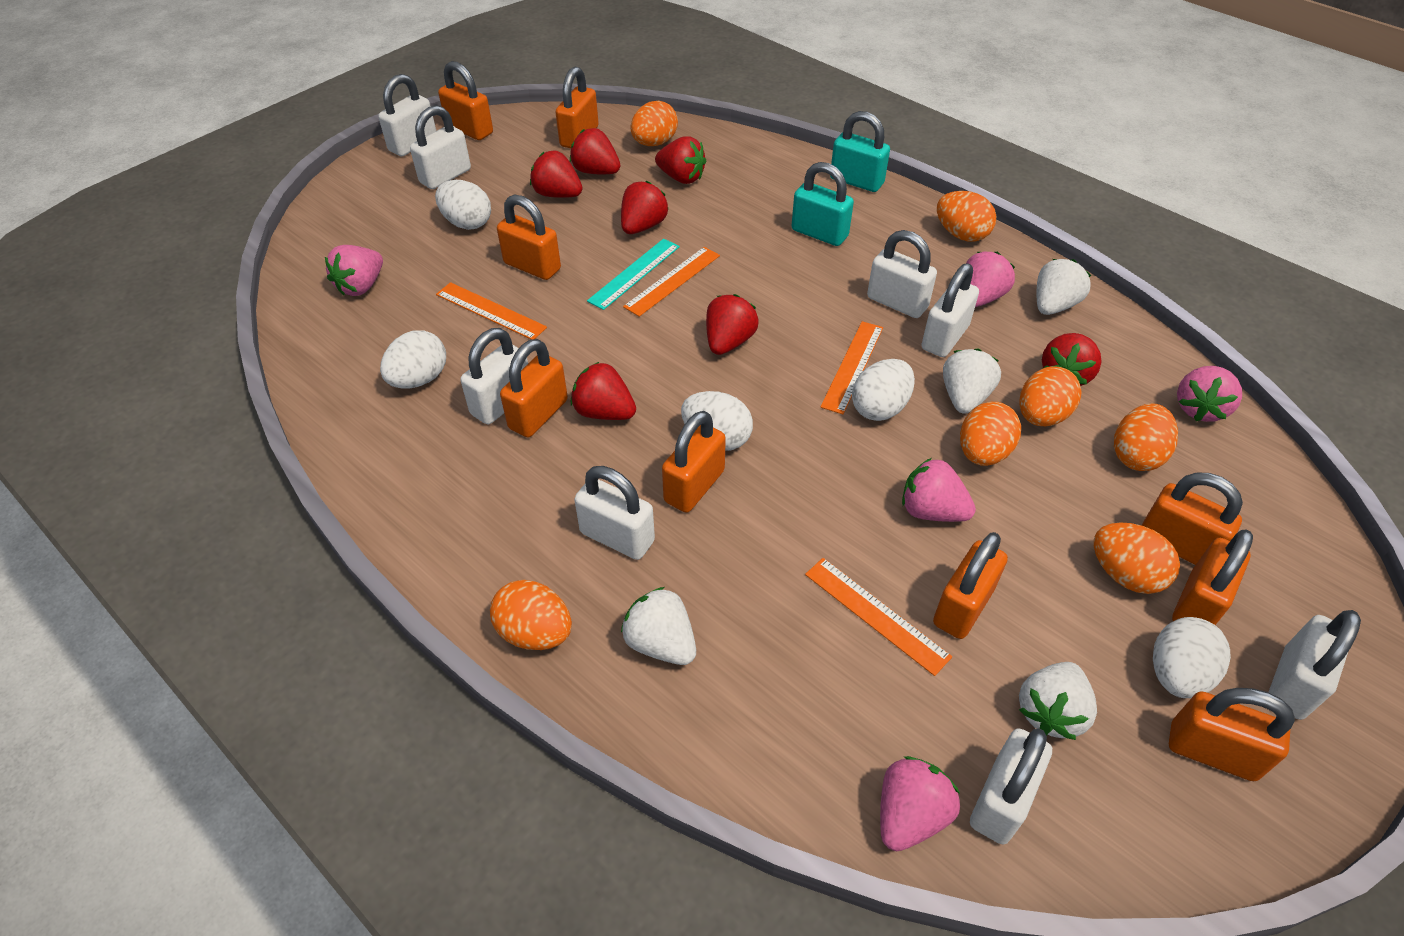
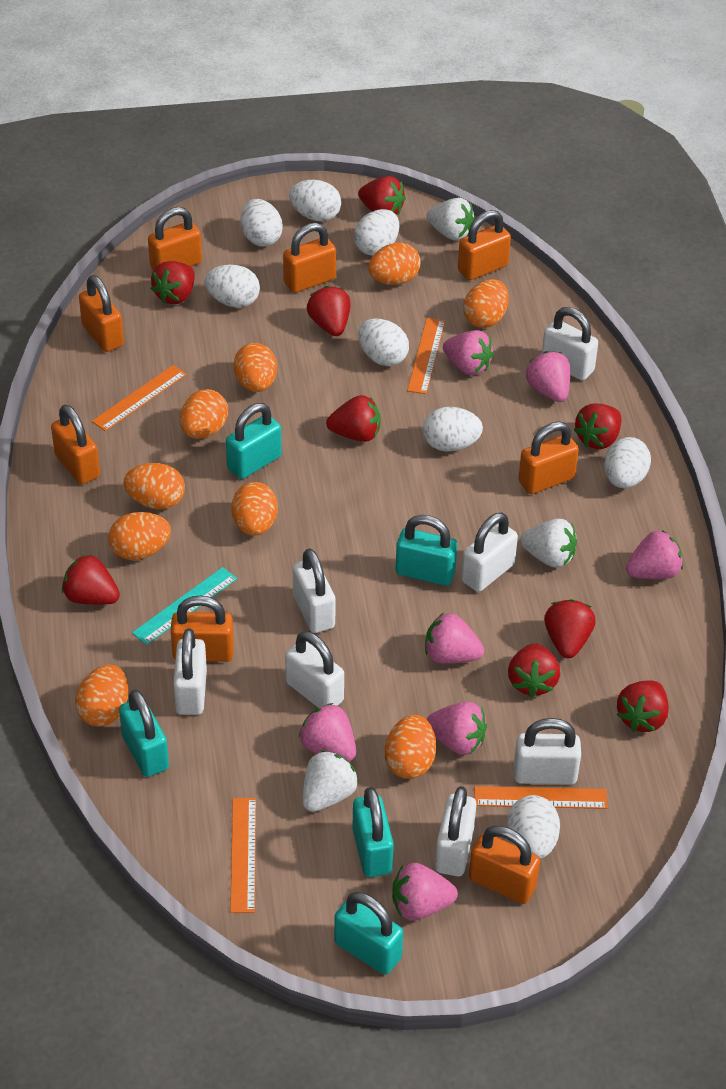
orange egg: [490,580,572,650] [631,101,678,146] [937,191,996,242] [960,402,1021,466] [1019,366,1082,426] [1094,522,1180,594] [1114,404,1178,471] = 7 -> [75,665,129,727] [108,512,171,560] [124,463,185,510] [180,389,228,439] [231,482,278,536] [233,343,277,392] [368,243,421,285] [385,715,436,779] [464,279,509,328] = 9
orange padlock: [438,61,493,140] [497,194,561,280] [500,339,568,437] [555,66,599,148] [662,411,726,513] [933,532,1008,639] [1141,473,1243,565] [1169,688,1295,781] [1172,529,1253,625] = 9 -> [51,405,100,484] [79,275,124,352] [148,207,202,270] [171,595,234,662] [283,223,336,293] [458,210,511,280] [469,826,540,904] [518,421,579,494] = 8
pink strawberry: [325,245,383,296] [880,756,960,851] [902,458,976,522] [966,252,1015,307] [1177,366,1242,422] = 5 -> [299,703,356,762] [392,863,458,921] [425,613,484,664] [426,702,487,755] [443,330,494,376] [526,351,570,402] [626,530,683,579] = 7
red strawberry: [530,150,582,198] [570,128,621,174] [571,362,636,420] [621,181,668,234] [655,136,706,184] [706,294,759,355] [1042,333,1102,386] = 7 -> [62,554,120,605] [151,261,195,304] [307,286,351,336] [326,395,381,442] [358,176,406,215] [508,643,560,698] [544,599,596,658] [574,403,622,449] [617,681,669,732] = 9
turquoise padlock: [791,162,854,246] [830,111,890,192] = 2 -> [119,690,169,777] [226,403,282,479] [334,892,403,975] [352,787,394,877] [396,515,458,586] = 5
white egg: [380,330,446,388] [435,180,491,230] [681,391,753,451] [852,359,915,421] [1153,617,1231,698] = 5 -> [205,265,260,308] [241,199,283,247] [289,180,341,222] [354,209,399,256] [358,319,409,366] [423,407,483,451] [507,795,560,859] [604,437,651,488] = 8
white padlock: [378,74,436,156] [410,105,471,189] [461,328,528,424] [574,466,655,560] [867,230,937,318] [921,263,979,357] [970,728,1052,844] [1269,610,1361,720] = 8 -> [173,628,207,715] [285,631,344,708] [293,548,336,633] [435,786,476,877] [461,513,518,592] [514,718,581,785] [542,307,598,380] = 7
white strawberry: [621,587,696,665] [943,349,1001,414] [1019,662,1097,740] [1037,259,1091,315] = 4 -> [302,750,359,812] [426,198,475,241] [520,519,577,568] = 3

